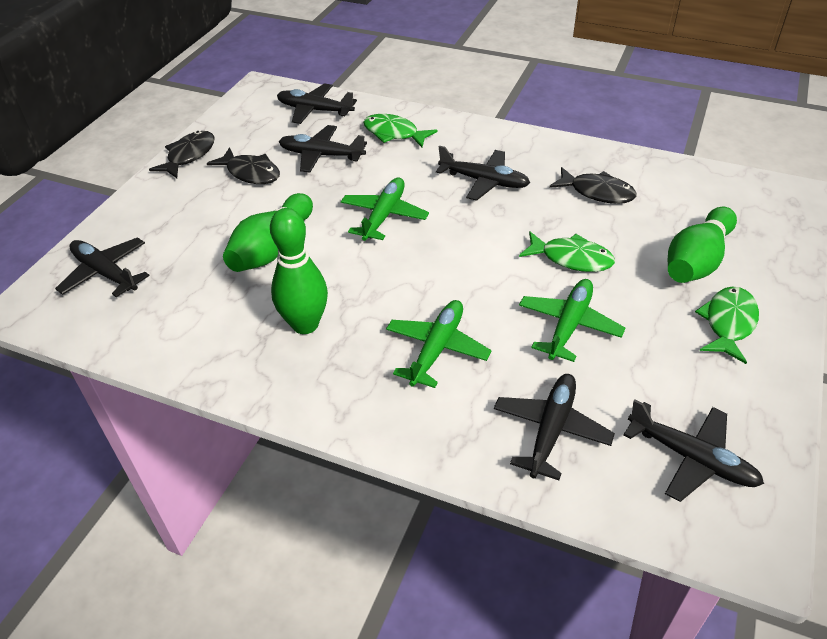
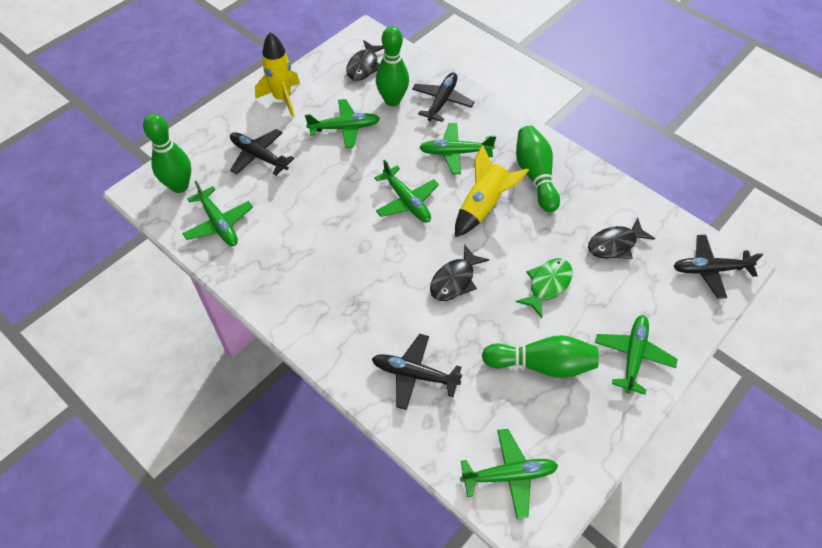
black plane: [55,237,150,297] [277,83,357,124] [279,125,367,173] [436,146,530,201] [494,374,615,480] [623,399,764,502] = 6 -> [230,129,294,175] [372,334,463,410] [412,72,474,122] [673,235,763,299] = 4
green bowling pin: [223,193,313,272] [270,208,328,334] [668,206,737,283] = 3 -> [143,114,191,193] [376,26,409,106] [482,335,599,378] [516,126,560,212] = 4
green fish: [363,114,438,147] [519,231,615,272] [695,286,759,364] = 3 -> [515,258,573,318] = 1
green plane: [341,177,429,241] [386,300,492,388] [519,279,625,362] = 3 -> [182,181,253,246] [305,99,380,148] [374,160,439,222] [419,123,496,174] [460,429,558,519] [595,315,677,395] = 6
yellow rocket: none = 0 -> [255,32,300,117] [455,145,529,237] = 2

